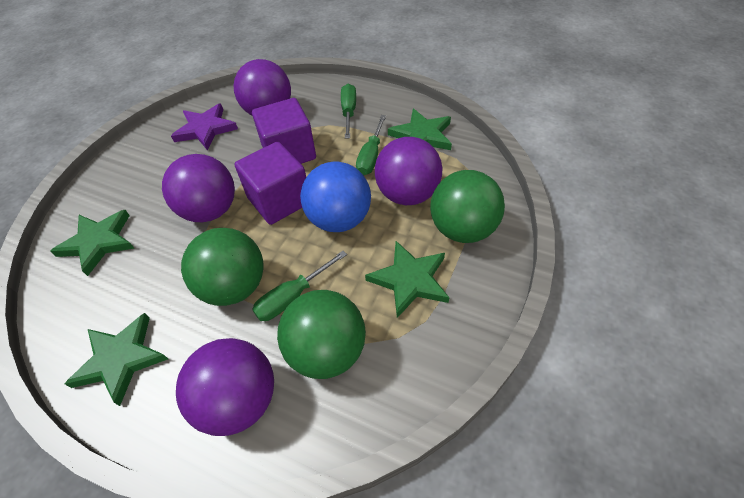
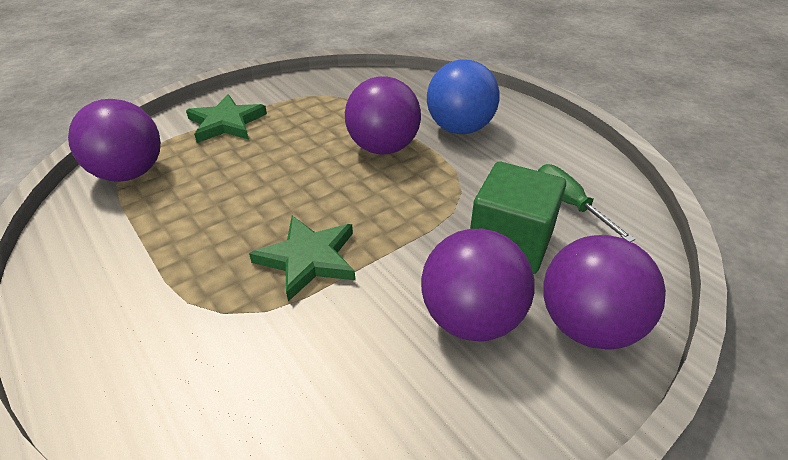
green ball: [181,228,264,306] [277,290,366,379] [430,170,505,243] = 3 -> none = 0
green cube: none = 0 -> [470,162,566,274] = 1
green screwdriver: [252,251,347,321] [341,84,356,139] [356,115,386,175] = 3 -> [538,164,635,242] = 1
green star: [50,210,134,276] [65,313,168,406] [365,241,450,318] [388,109,452,150] = 4 -> [186,94,267,143] [249,216,355,301] = 2
purple cube: [234,142,306,225] [252,98,316,164] = 2 -> none = 0
purple star: [171,103,238,151] = 1 -> none = 0

